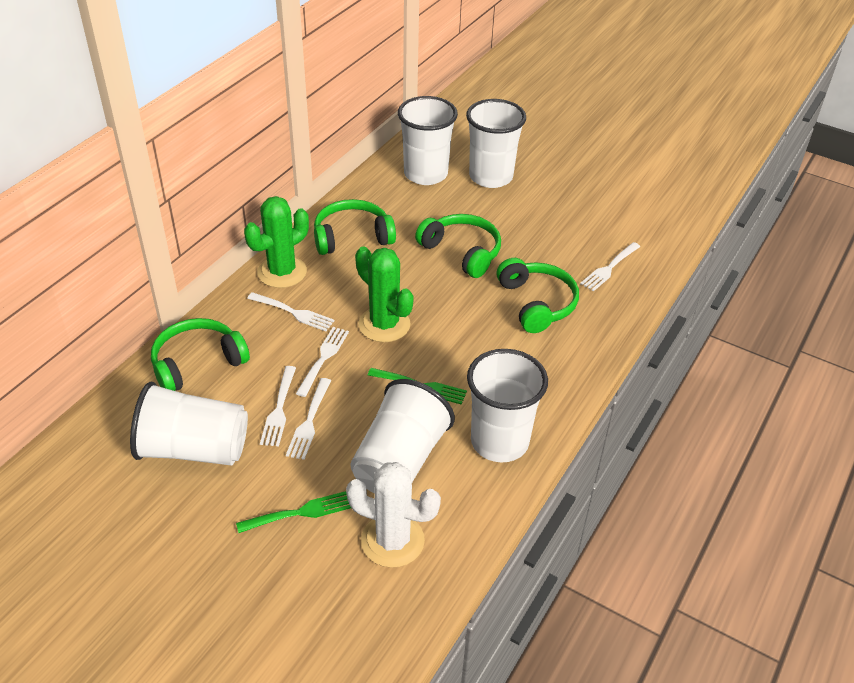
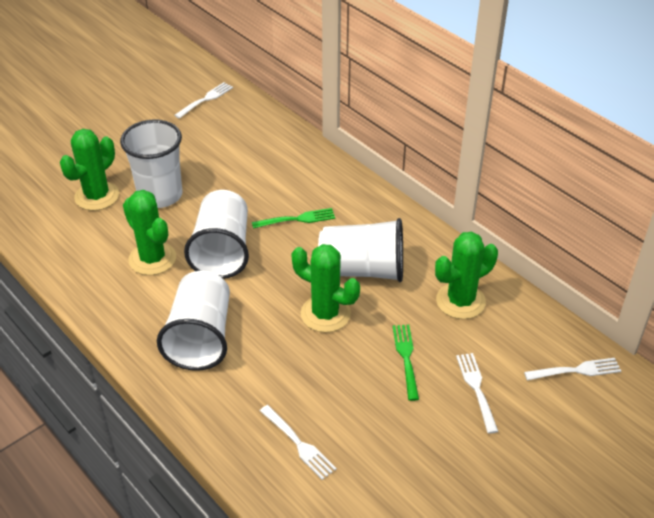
green cactus: [244,196,309,288] [355,247,414,342] = 2 -> [60,129,119,211] [123,190,176,275] [291,244,360,333] [435,232,498,319] = 4
green headphones: [151,318,250,391] [314,199,396,255] [415,214,501,278] [497,258,579,333] = 4 -> none = 0
white cactus: [346,462,441,568] = 1 -> none = 0
white cup: [130,382,248,465] [350,379,455,493] [398,96,458,185] [466,99,526,188] [467,349,548,462] = 5 -> [120,119,183,208] [157,271,230,371] [184,190,249,279] [318,218,403,282] = 4
white fork: [247,292,335,331] [260,366,296,447] [286,378,331,460] [296,327,349,397] [580,242,640,291] = 5 -> [174,82,233,119] [260,405,337,480] [456,353,498,434] [524,358,621,381] = 4

